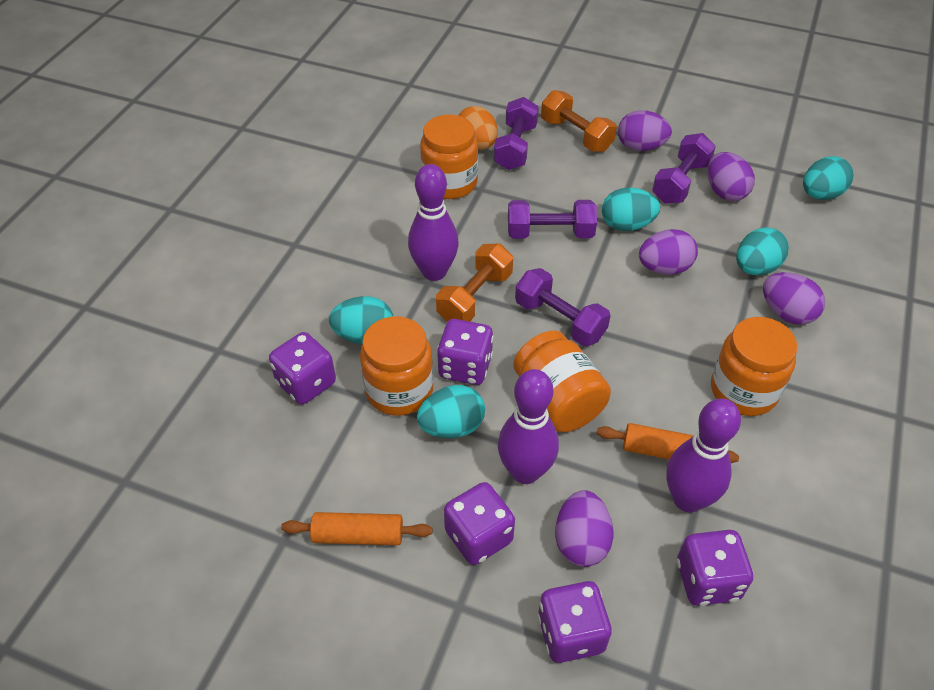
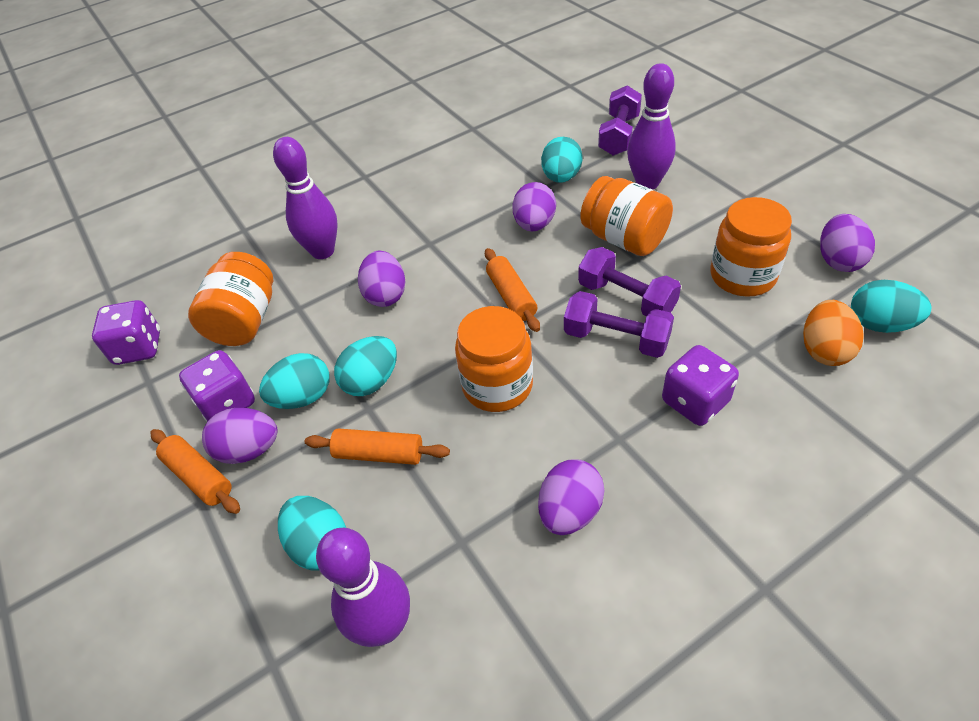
orange dumbbell: [436,244,513,322] [541,90,617,152] = 2 -> none = 0
orange rolling pin: [281,512,432,545] [596,423,739,463] = 2 -> [150,429,240,514] [305,428,450,465] [485,248,540,332] = 3
purple dice: [269,332,336,404] [437,319,494,385] [444,482,515,565] [538,581,612,663] [677,530,753,606] = 5 -> [92,300,160,365] [179,350,255,422] [662,345,739,426] = 3
purple dumbbell: [494,97,539,170] [508,200,597,239] [515,268,611,346] [652,133,716,204] = 4 -> [564,291,674,358] [578,247,681,316] [598,85,642,156] = 3

